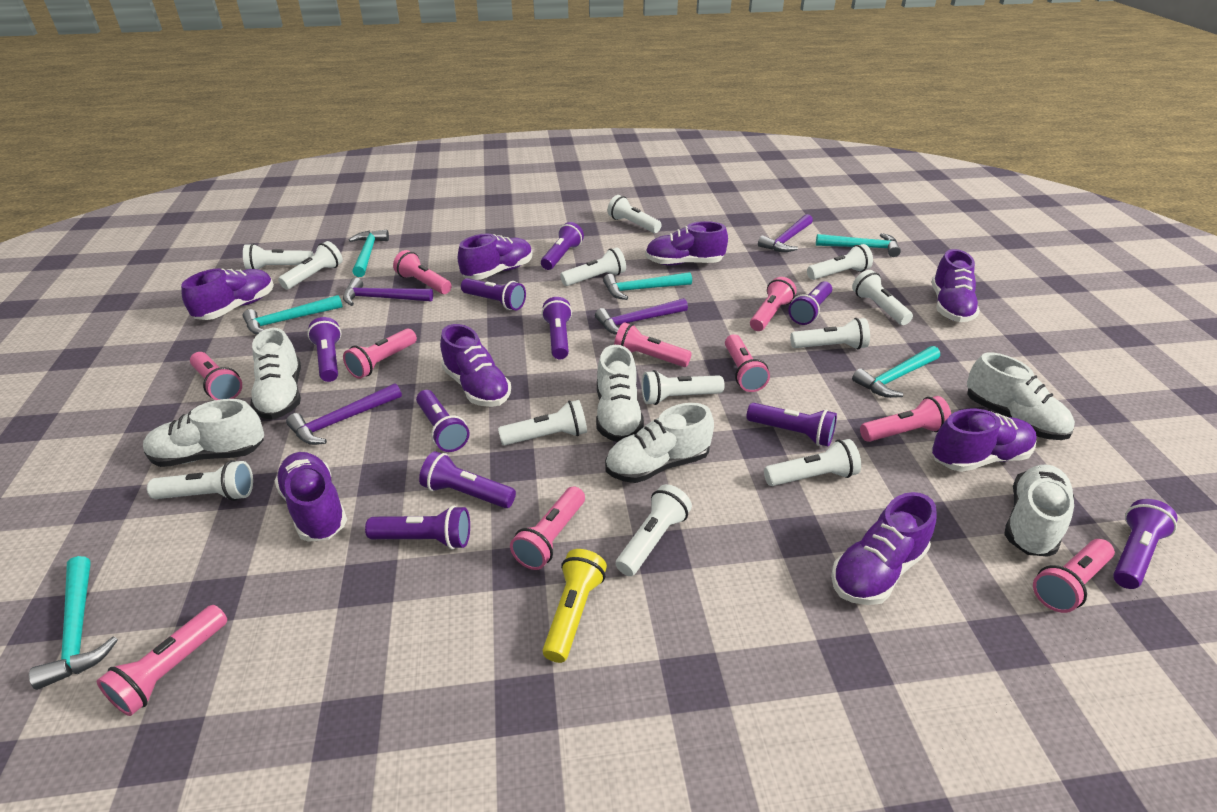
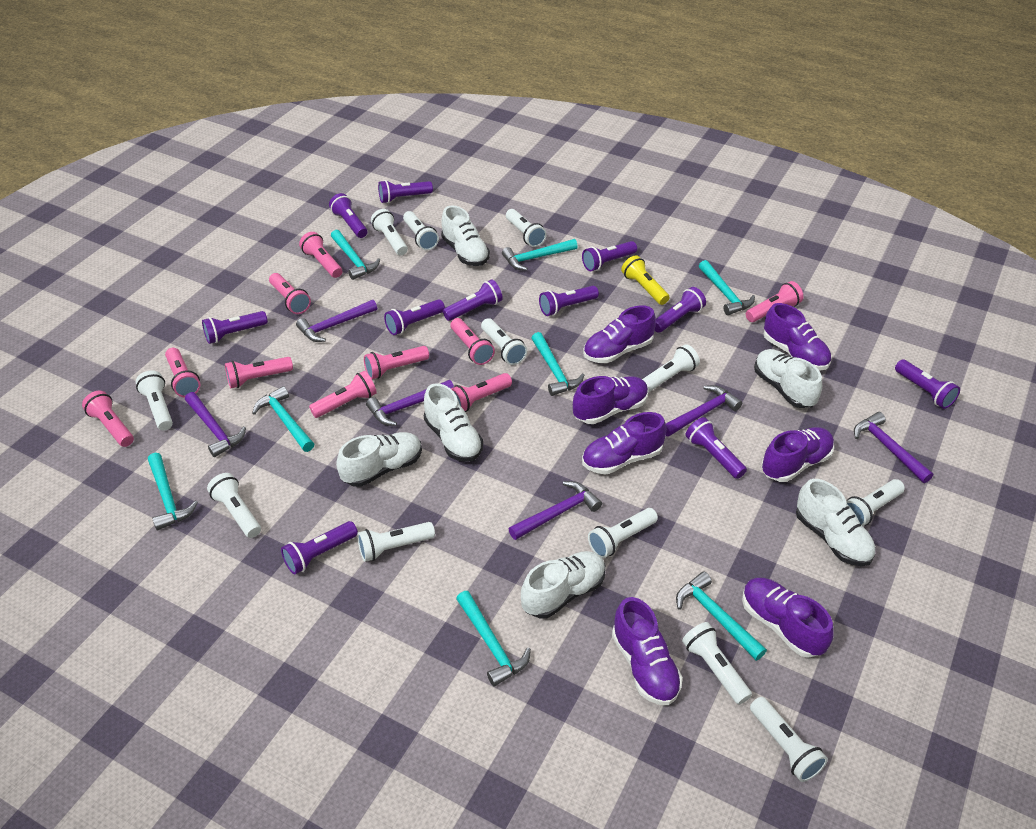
purple flashlight: [307,317,342,382] [365,506,470,549] [416,390,470,452] [419,451,516,508] [461,278,526,310] [541,222,584,270] [542,297,572,359] [747,403,837,447] [788,281,832,325] [1113,499,1178,589] = 10 -> [202,311,268,344] [281,521,358,574] [329,193,367,238] [378,180,433,203] [384,299,445,335] [443,279,503,321] [539,286,599,316] [582,241,637,271] [655,287,706,333] [685,417,747,479] [895,359,960,409] = 11
purple hammer: [286,383,402,445] [343,278,433,306] [595,298,688,335] [758,214,813,252] = 4 -> [185,392,246,457] [296,300,377,342] [366,380,454,426] [509,481,602,540] [666,385,742,437] [854,412,933,483] = 6
purple shoe: [181,269,274,320] [274,452,347,542] [440,324,511,407] [458,234,533,280] [645,221,728,265] [831,492,937,605] [931,249,980,322] [932,409,1037,472] = 8 -> [573,376,649,424] [582,412,667,474] [583,305,656,363] [612,597,683,705] [742,578,834,658] [761,427,834,482] [764,303,831,371] = 7
turquoise hammer: [29,556,118,690] [243,295,343,335] [349,230,389,277] [603,272,692,300] [816,233,901,257] [852,346,940,398] = 6 -> [148,453,198,531] [252,386,314,452] [331,230,380,280] [456,591,531,687] [502,239,578,271] [532,332,584,396] [676,571,767,661] [699,260,755,315] = 8

